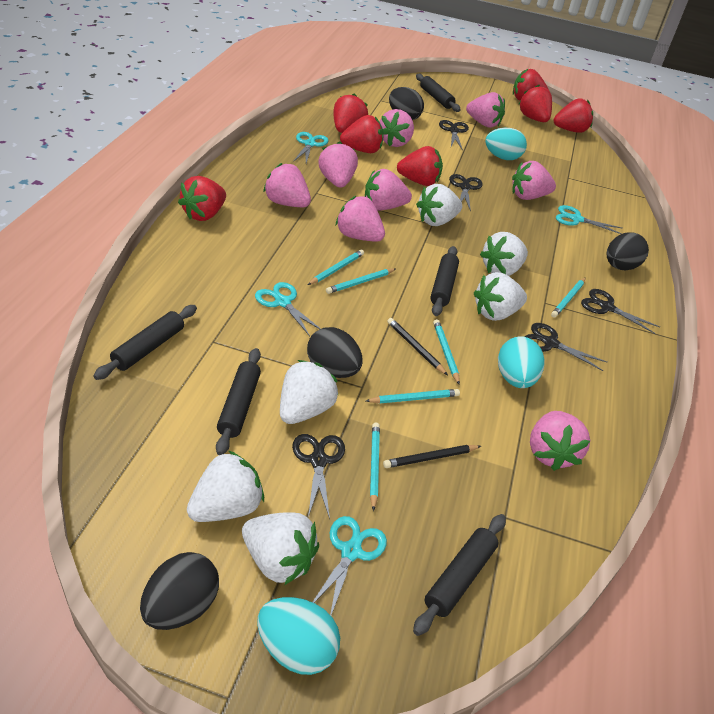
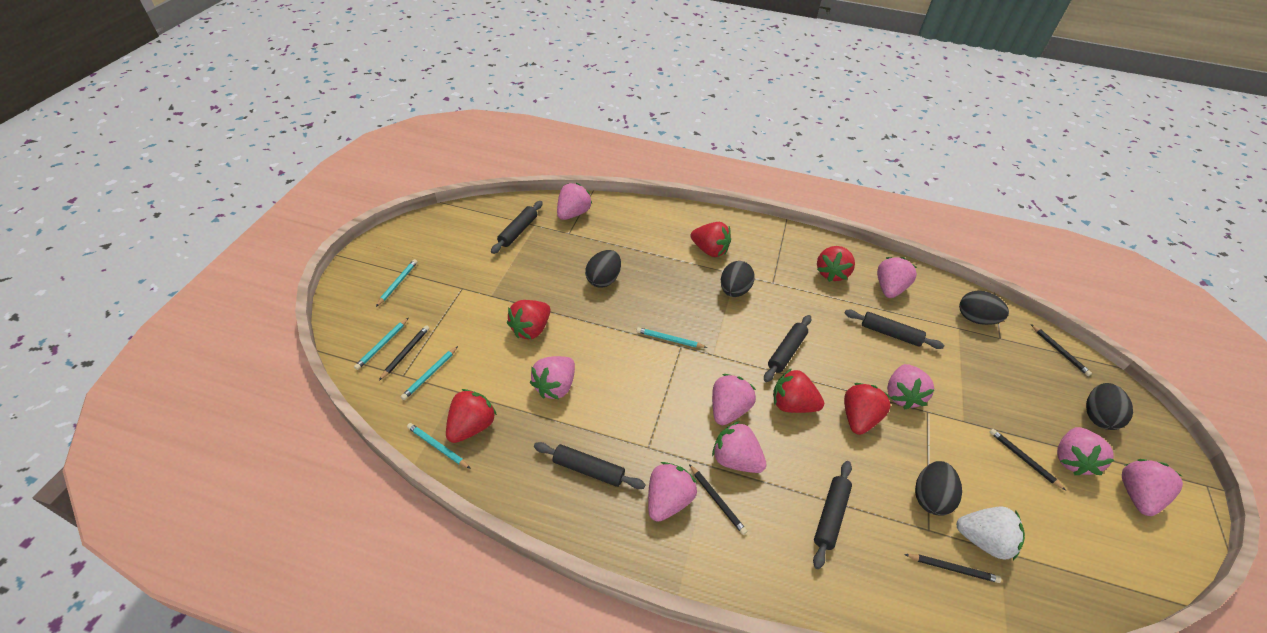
black egg: [140,552,219,630] [307,327,363,378] [389,87,424,120] [606,232,649,270] = 4 -> [585,250,621,288] [721,261,755,297] [915,461,962,516] [959,291,1009,325] [1086,383,1133,430] = 5
black pencil: [383,445,481,468] [387,318,448,375] = 2 -> [379,325,429,381] [689,464,747,535] [904,554,1001,583] [990,429,1066,491] [1031,324,1092,376] = 5
black scissors: [292,434,345,519] [439,120,469,150] [449,174,483,212] [524,323,607,371] [581,289,660,334] = 5 -> none = 0
pink strawberry: [263,163,311,207] [318,142,358,188] [336,196,385,242] [365,169,412,210] [380,109,414,147] [466,92,505,128] [512,161,556,200] [530,411,590,471] = 8 -> [530,356,575,399] [557,183,592,220] [648,462,697,522] [712,374,756,425] [712,421,767,473] [877,257,917,298] [887,364,934,409] [1057,427,1114,475] [1122,459,1183,516] = 9
red strawberry: [178,176,226,221] [333,94,368,133] [340,115,384,153] [397,146,443,186] [513,69,549,101] [519,85,552,122] [554,98,593,133] = 7 -> [446,389,497,443] [507,300,551,339] [691,222,731,257] [773,368,824,413] [817,246,855,282] [844,383,891,435] = 6
turquoise egg: [257,597,340,675] [485,128,527,160] [498,336,544,388] = 3 -> none = 0
turquoise pencil: [308,249,364,285] [326,268,396,294] [366,389,460,403] [370,422,380,511] [433,319,460,385] [551,278,586,318] = 6 -> [354,318,408,370] [376,259,418,307] [401,346,458,400] [407,423,471,469] [636,327,707,348] = 5
turquoise scissors: [255,282,321,336] [293,132,328,164] [313,516,387,615] [556,205,622,234] = 4 -> none = 0
white strawberry: [187,450,264,522] [242,512,319,585] [280,360,339,424] [416,184,462,226] [474,272,527,321] [480,232,528,276] = 6 -> [956,506,1025,560] = 1

